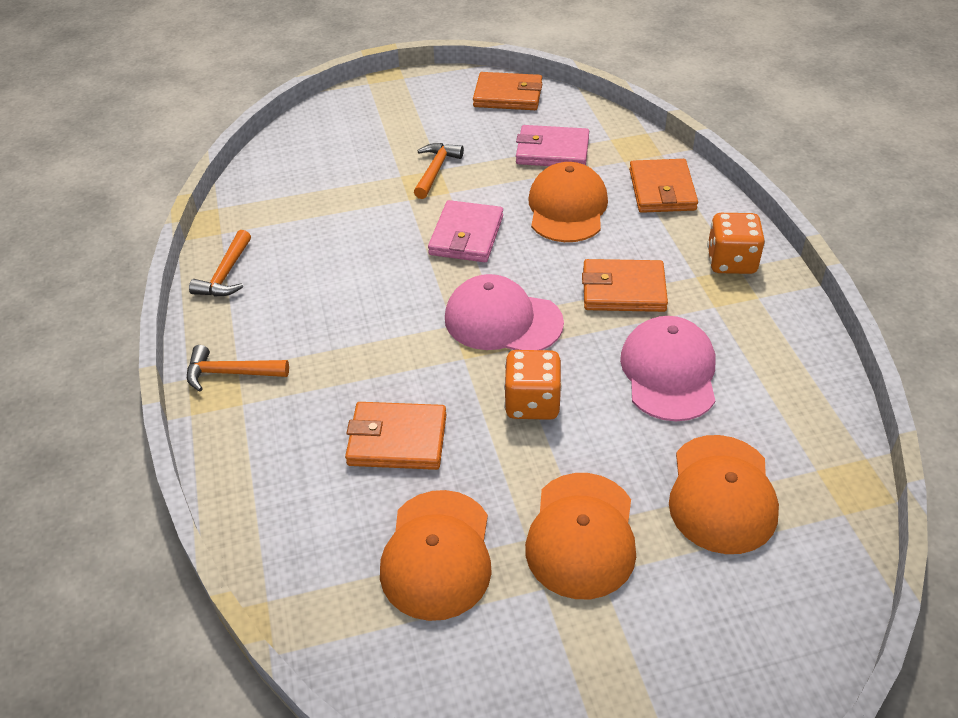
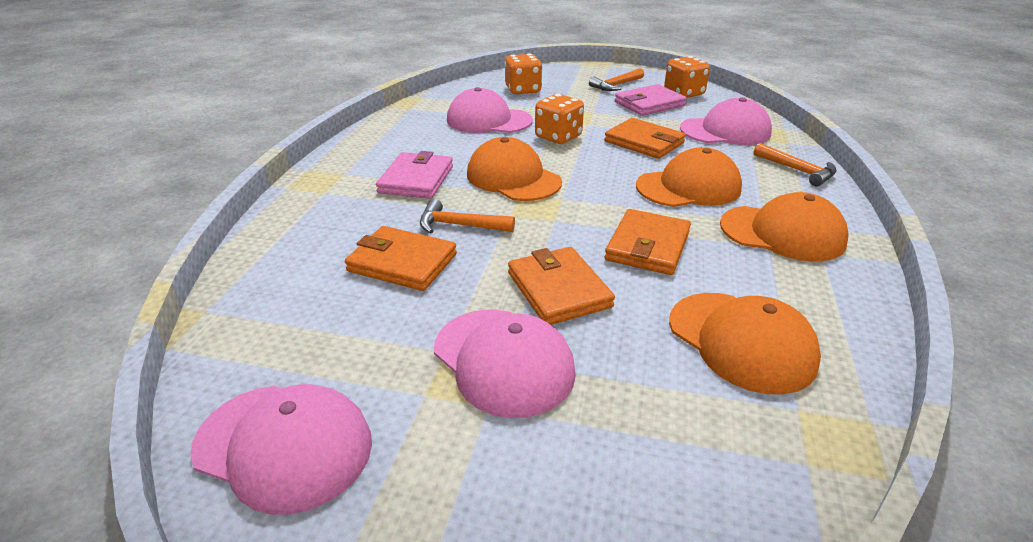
orange dice: [504,350,562,420] [707,213,765,274] = 2 -> [505,53,542,94] [535,94,584,144] [664,56,710,98] = 3
pink cap: [445,274,564,350] [620,316,715,421] = 2 -> [190,384,372,515] [434,310,576,418] [447,87,533,133] [680,97,772,145] = 4

